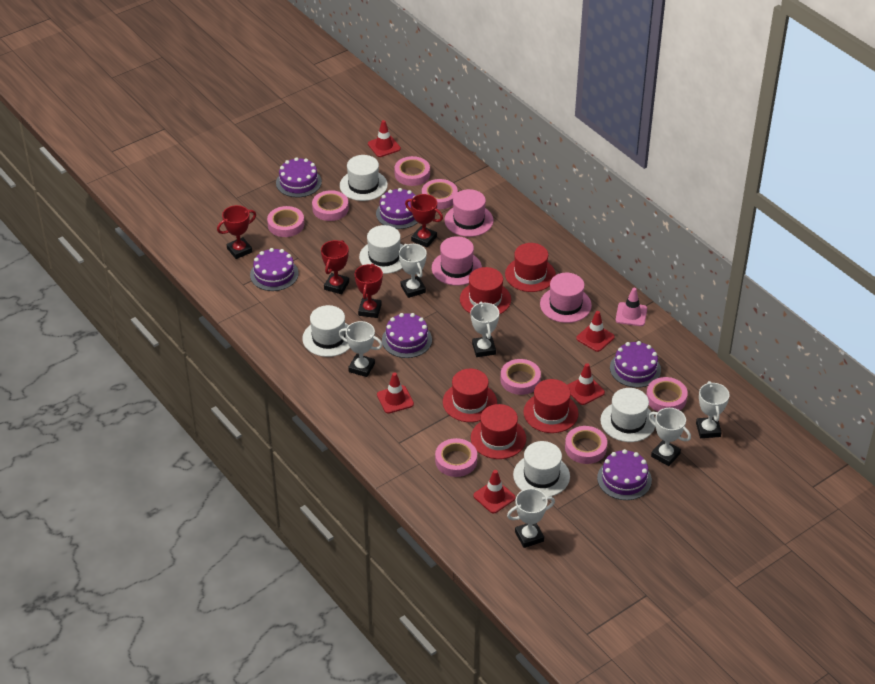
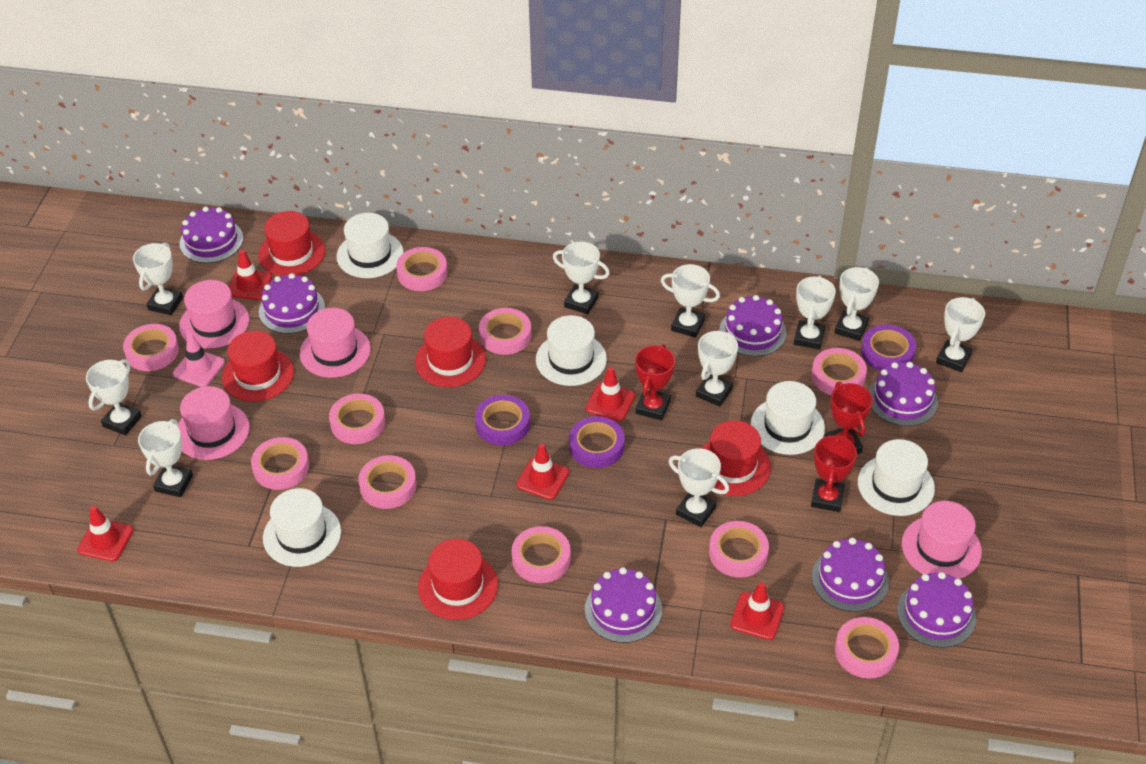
pink hat: [432,236,482,285] [445,189,493,237] [540,273,592,323] = 3 -> [178,386,250,460] [179,280,249,348] [300,308,371,378] [902,501,982,579] = 4
pink tape: [267,206,304,237] [312,190,349,221] [395,156,430,186] [422,179,458,209] [435,438,477,477] [500,359,541,395] [565,426,607,464] [646,377,688,411] = 8 -> [123,324,179,371] [251,437,309,490] [329,393,385,444] [358,455,417,509] [396,247,448,291] [479,308,531,355] [512,526,571,583] [709,521,769,578] [812,348,867,395] [835,617,899,679] = 10
purple cake: [250,248,299,291] [276,157,322,197] [376,188,418,229] [382,313,432,358] [597,449,652,500] [610,341,661,388] = 6 -> [179,206,243,263] [259,273,325,334] [585,567,662,643] [719,295,787,357] [812,538,889,612] [869,362,938,426] [897,572,976,648] = 7
purple tape: none = 0 -> [475,395,530,446] [569,416,625,468] [861,324,916,371] = 3
red trophy: [217,205,256,259] [321,240,349,294] [354,263,383,318] [405,194,443,247] = 4 -> [635,344,675,421] [811,433,857,512] [825,382,873,454] = 3
white trophy: [339,321,383,377] [399,244,427,298] [471,302,499,357] [507,488,555,548] [648,408,691,466] [696,381,730,438] = 6 -> [86,359,142,435] [133,242,183,315] [138,419,193,497] [553,242,610,314] [661,264,720,338] [669,448,729,527] [696,331,738,407] [794,275,836,350] [835,267,879,341] [936,297,985,372] = 10

